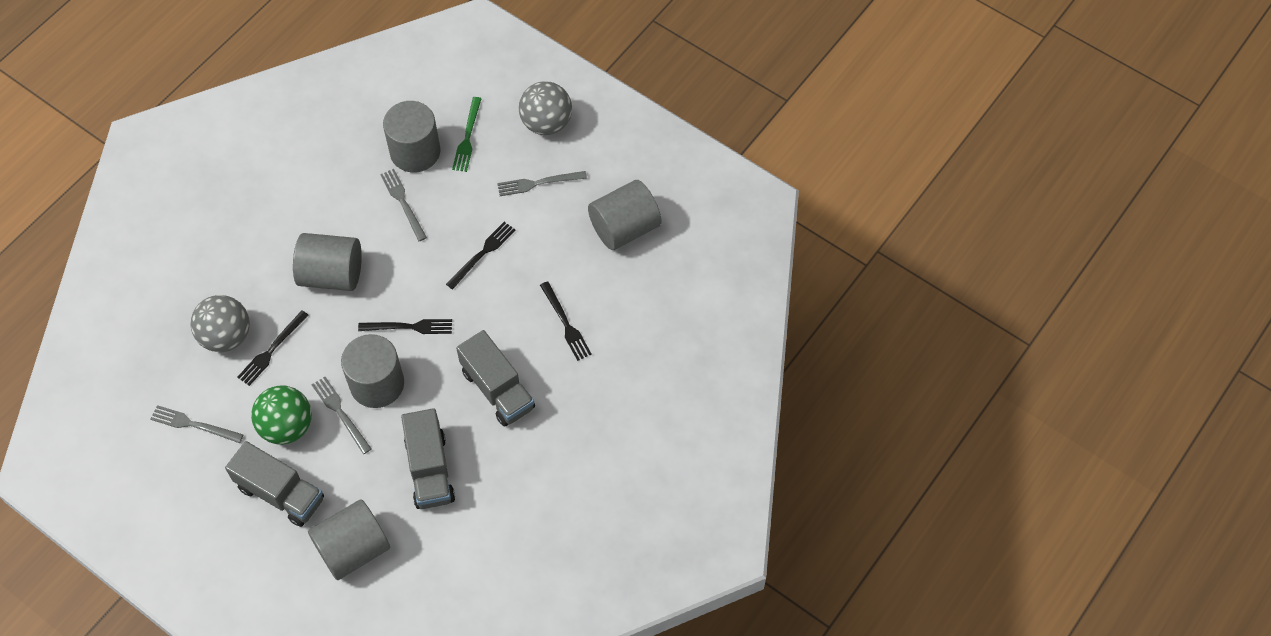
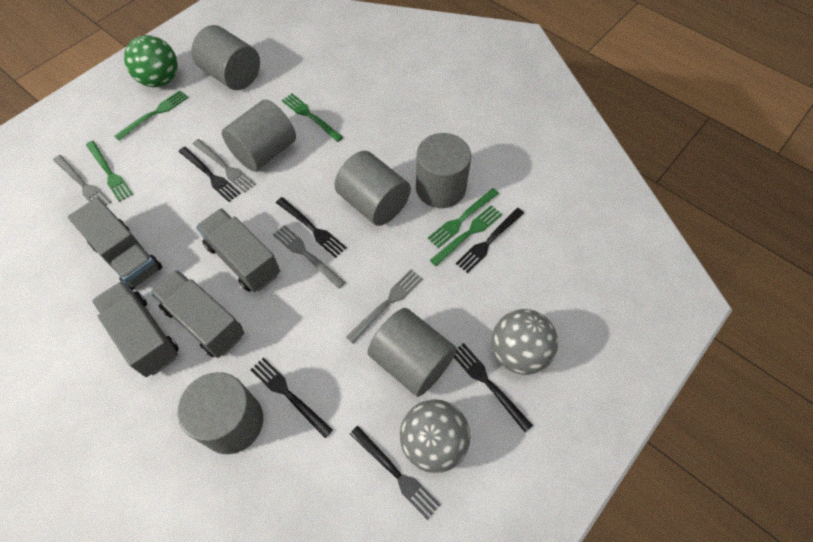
black fork: [237,310,309,386] [358,319,452,334] [446,222,516,289] [540,281,592,361] = 4 -> [179,147,241,202] [250,357,333,438] [276,197,347,258] [350,426,441,520] [454,343,533,432] [456,208,524,273] = 6
green fork: [452,97,482,172] = 1 -> [86,141,133,202] [115,90,189,140] [282,93,343,142] [427,188,499,248] [430,205,502,266] = 5
grey cylinder: [293,233,362,291] [308,499,390,580] [341,334,404,408] [383,101,440,172] [588,180,662,250] = 5 -> [177,372,263,454] [191,25,260,90] [222,99,296,172] [334,151,411,226] [368,308,457,397] [416,133,471,208] = 6
grey truck: [225,441,324,527] [401,408,455,509] [456,330,535,427] = 3 -> [68,197,162,290] [92,281,179,377] [150,270,244,358] [196,208,280,292] = 4

